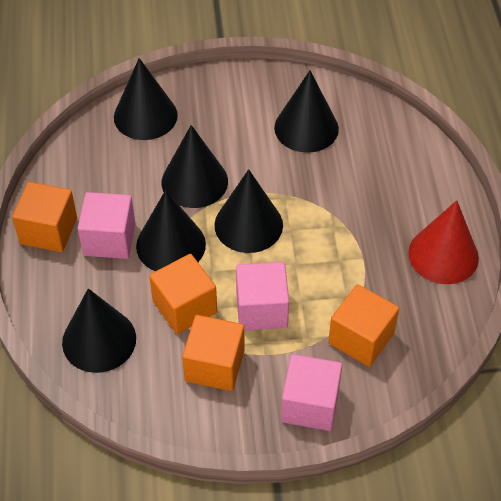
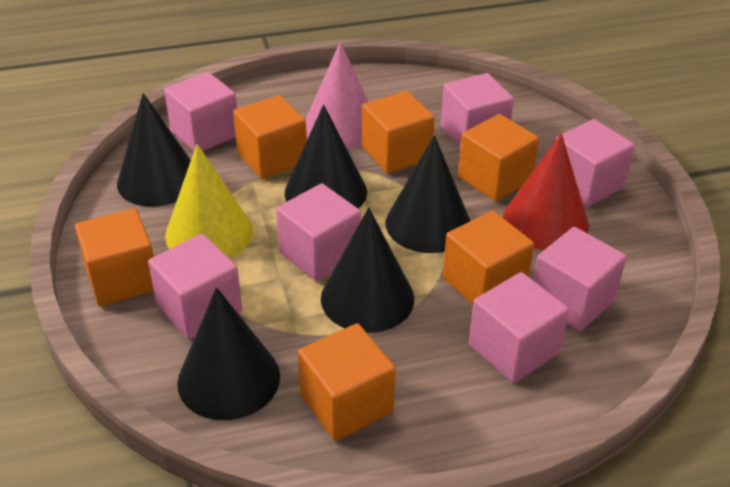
black cone: [62,288,136,373] [114,58,178,140] [136,190,206,271] [162,125,228,208] [215,169,283,253] [274,71,339,153] = 6 -> [117,93,191,207] [177,287,280,420] [285,105,367,209] [321,208,414,333] [386,135,470,253] = 5
orange cube: [12,182,77,252] [149,254,217,334] [182,315,244,391] [328,284,399,367] = 4 -> [75,208,154,306] [233,95,307,179] [298,323,396,441] [362,91,435,173] [443,211,534,304] [458,114,539,201] = 6
pink cone: none = 0 -> [305,42,369,149] = 1
pink cube: [78,192,135,259] [236,262,289,331] [281,354,342,431] = 3 -> [148,234,242,339] [164,72,237,151] [276,183,361,281] [441,73,514,147] [469,272,569,383] [533,227,627,331] [556,119,635,207] = 7
yellow cone: none = 0 -> [165,144,253,258] = 1

